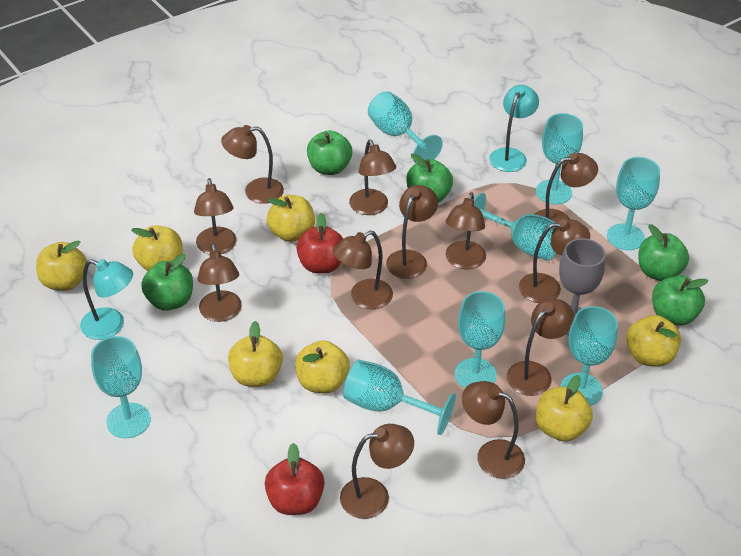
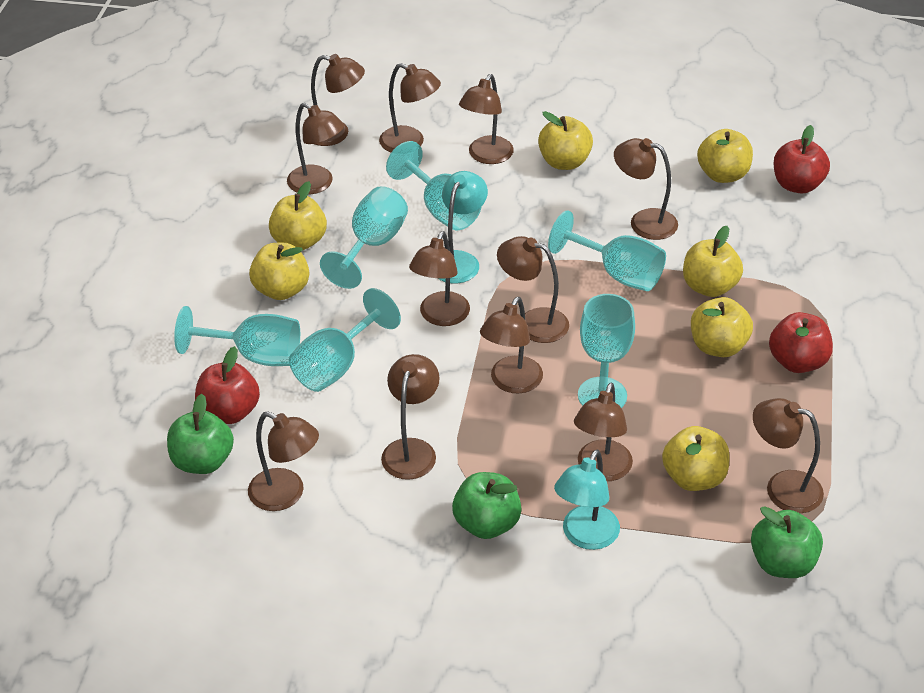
green apple: [141,254,193,311] [307,130,352,175] [406,153,453,203] [638,224,689,281] [652,275,708,326] = 5 -> [167,394,234,474] [452,472,521,539] [751,506,823,578] = 3
grey goblet: [559,238,606,335] = 1 -> none = 0
red apple: [265,443,325,515] [296,213,343,273] = 2 -> [195,346,260,424] [769,312,833,373] [773,125,830,194] = 3
turquoise goblet: [91,336,151,438] [343,360,456,435] [368,91,443,163] [455,291,505,388] [474,193,556,261] [536,113,583,205] [560,306,618,406] [607,157,660,250] = 8 -> [174,306,300,366] [289,288,401,392] [320,186,408,289] [386,141,482,230] [548,211,666,291] [578,294,635,408] = 6

